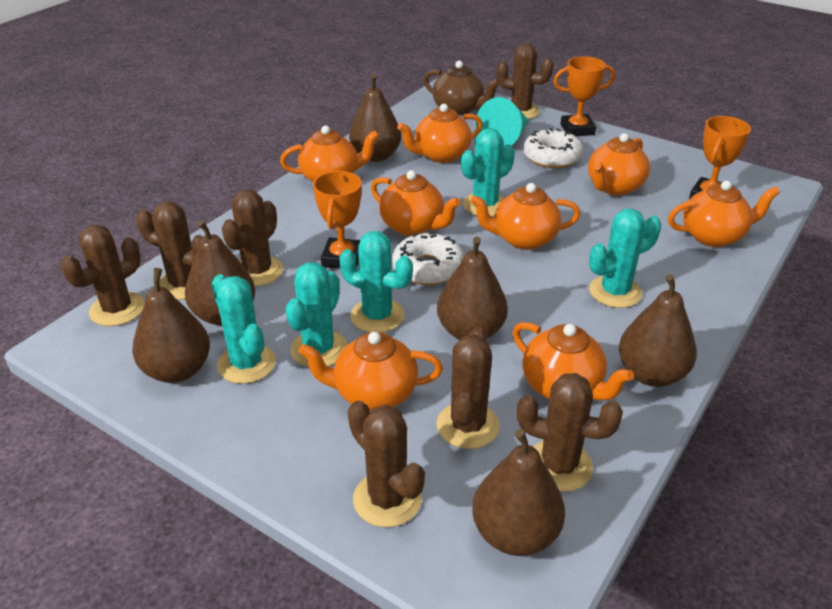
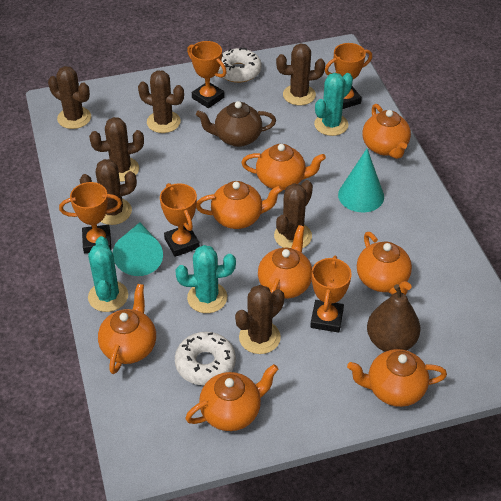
brown pear: [132,268,210,383] [185,220,255,325] [349,74,401,162] [437,237,508,340] [472,429,565,556] [619,274,697,387] = 6 -> [367,284,420,352] = 1
orange trophy: [313,171,362,269] [554,56,615,136] [689,116,751,199] = 3 -> [59,182,122,253] [160,183,200,257] [187,41,227,108] [310,256,351,332] [325,43,372,109] = 5
turquoise cactus: [212,274,276,384] [286,262,347,367] [339,231,413,333] [461,128,515,216] [589,209,661,308] = 5 -> [88,236,128,312] [175,245,236,313] [314,73,353,136] = 3
turquoise cone: [476,97,530,147] = 1 -> [113,222,163,276] [338,149,384,212] = 2

